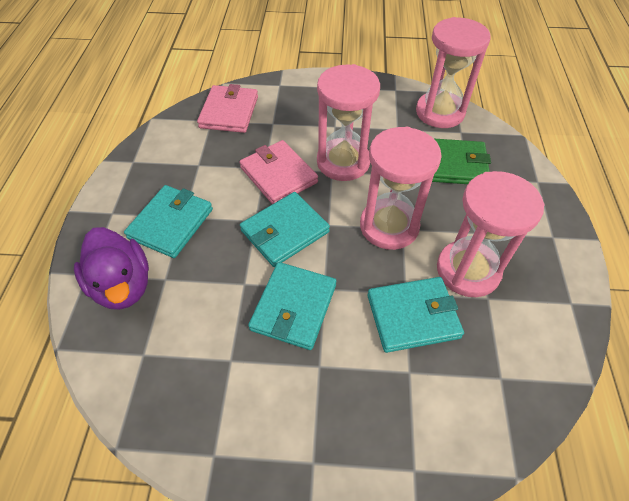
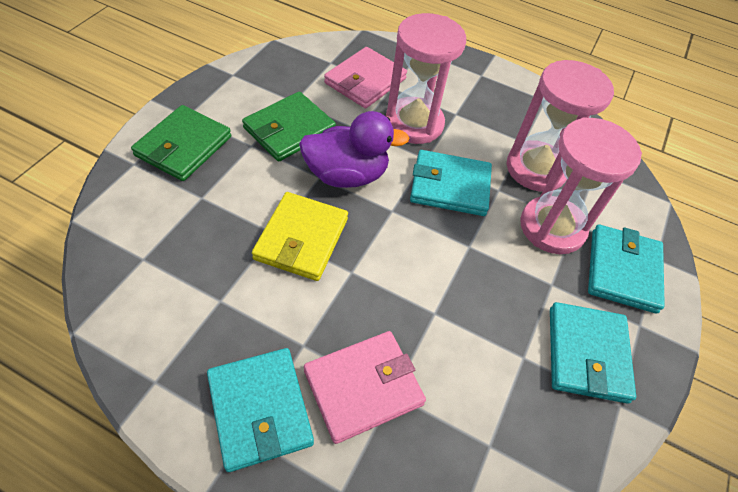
green wallet: [432,138,491,184] = 1 -> [131,105,231,181] [242,91,336,161] = 2
pink hourglass: [317,64,380,181] [360,127,442,250] [416,17,491,128] [437,171,544,297] = 4 -> [386,13,466,144] [507,60,614,192] [520,117,642,254] = 3
yellow wallet: none = 0 -> [252,192,348,281] = 1

